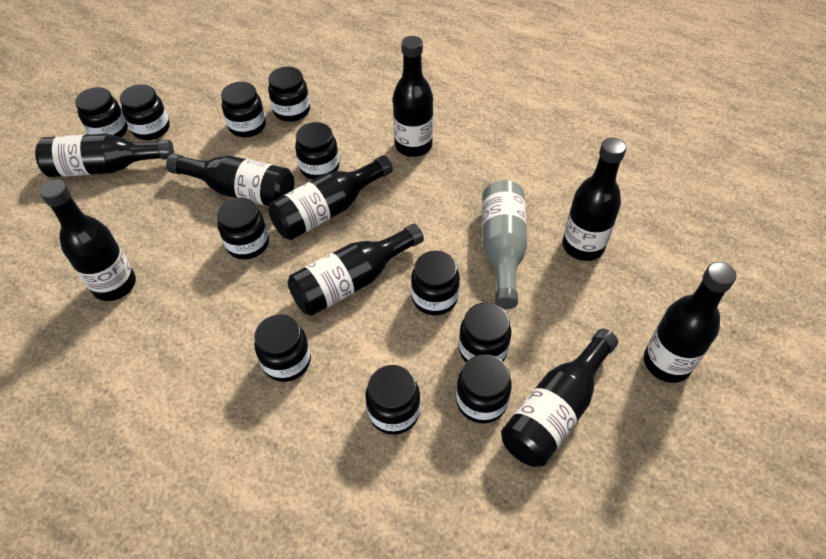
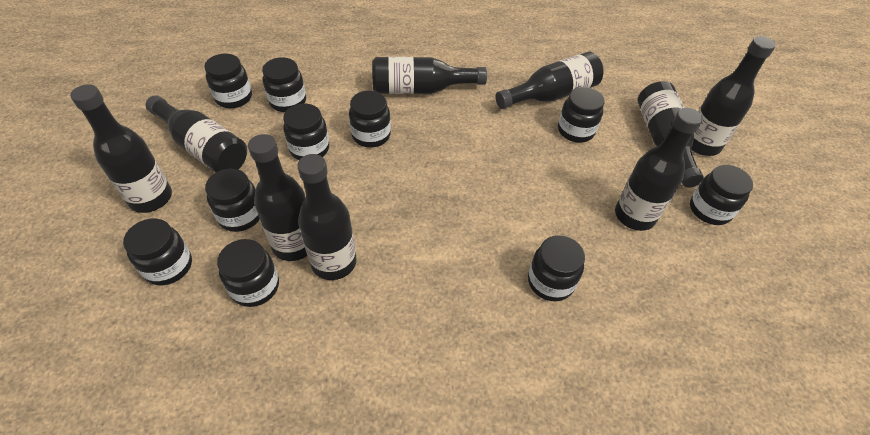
black jar: [75,87,128,137] [120,84,170,140] [217,198,269,259] [221,82,266,137] [254,315,311,382] [268,67,310,122] [295,122,339,180] [365,365,420,435] [411,251,460,315] [456,354,512,423] [459,303,511,362] = 11 -> [123,219,192,285] [204,53,252,108] [205,169,260,232] [217,239,279,307] [262,57,306,112] [283,104,329,160] [349,91,391,147] [528,235,585,301] [558,87,605,142] [690,165,753,225] = 10
grey bottle: [482,180,527,309] = 1 -> none = 0

